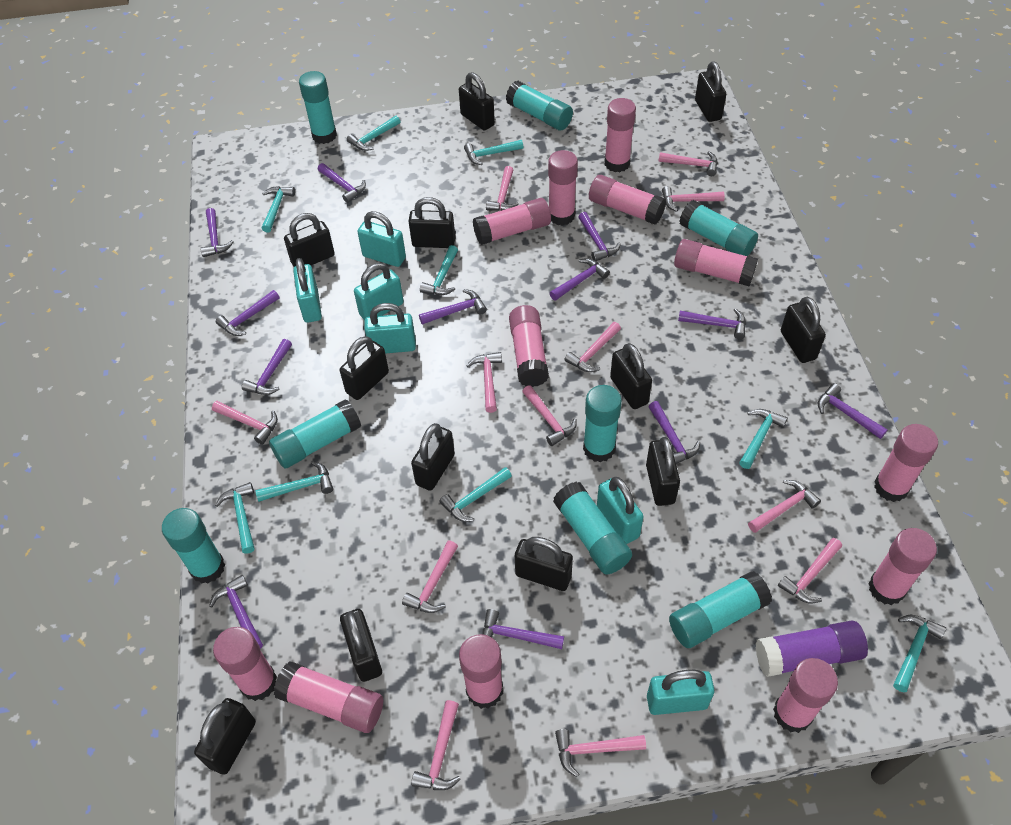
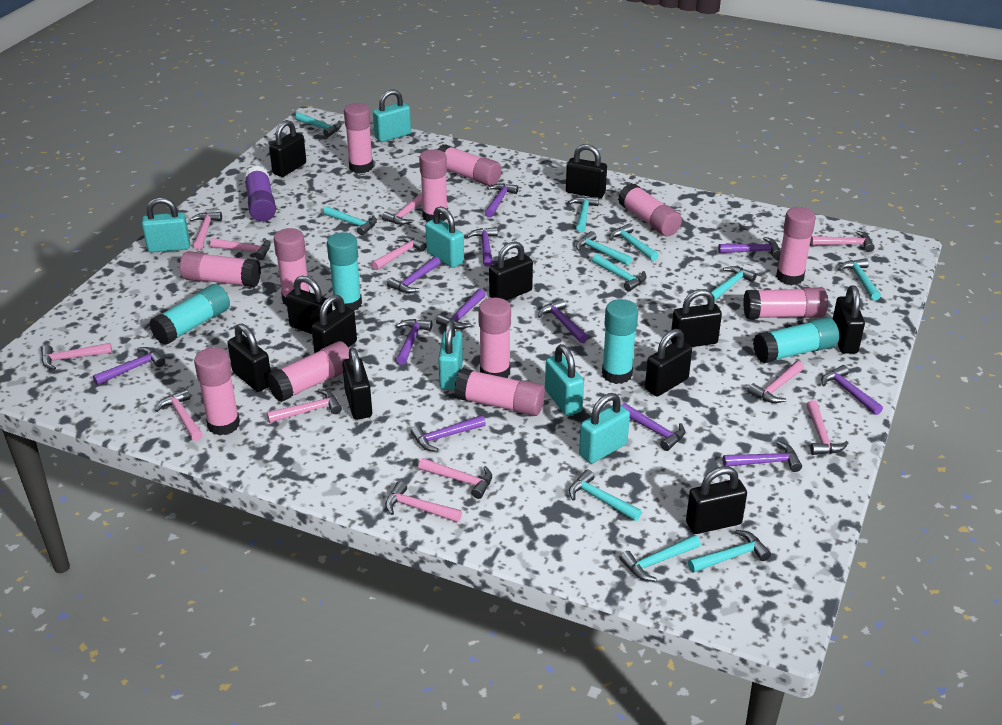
black padlock: [194,698,256,775] [284,213,335,267] [340,336,389,400] [340,609,382,682] [408,197,455,248] [411,423,455,491] [459,72,495,131] [515,537,573,591] [610,343,652,409] [646,437,680,506] [695,61,726,122] [781,297,826,363] = 12 -> [227,323,271,392] [269,120,306,177] [286,276,333,334] [311,294,357,353] [342,347,372,420] [489,241,533,301] [566,144,607,198] [645,329,692,396] [671,289,722,347] [686,466,747,534] [833,286,865,354] = 11
turquoise glue stick: [162,508,225,584] [269,399,361,468] [299,71,337,144] [506,81,573,130] [553,481,632,575] [583,385,622,462] [669,571,772,648] [679,200,758,256] = 8 -> [149,284,230,345] [327,232,362,311] [602,299,638,384] [753,317,839,363] = 4
turquoise hammer: [215,482,255,554] [255,461,333,502] [262,186,295,233] [347,116,401,151] [420,245,458,295] [439,467,512,522] [464,140,523,165] [739,409,788,469] [893,615,946,692] = 9 -> [295,112,342,137] [323,206,377,236] [568,196,599,232] [569,469,642,521] [576,231,632,265] [592,254,647,292] [609,223,659,261] [620,535,701,582] [688,530,771,573] [711,266,757,301] [838,258,881,301] = 11

